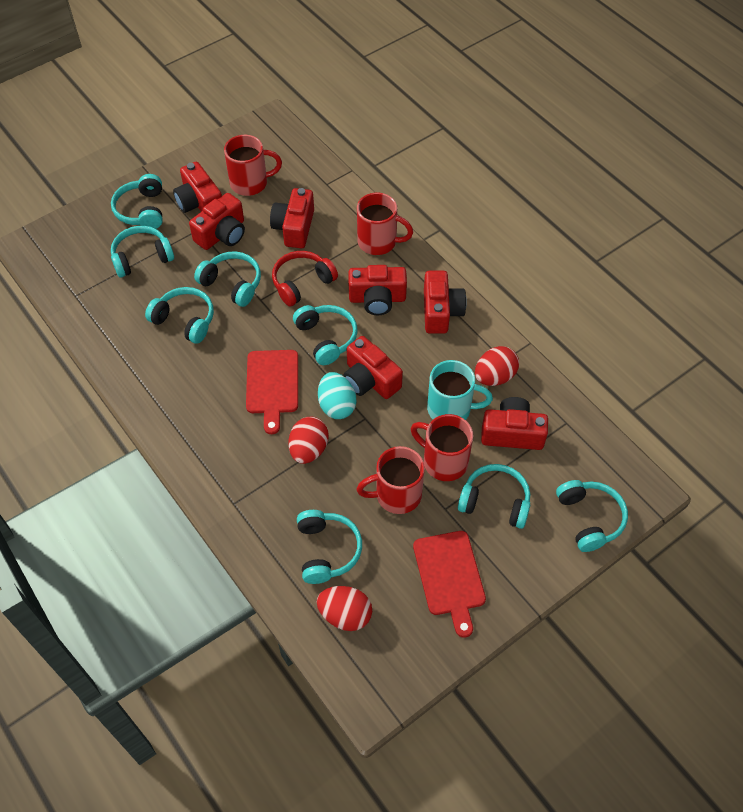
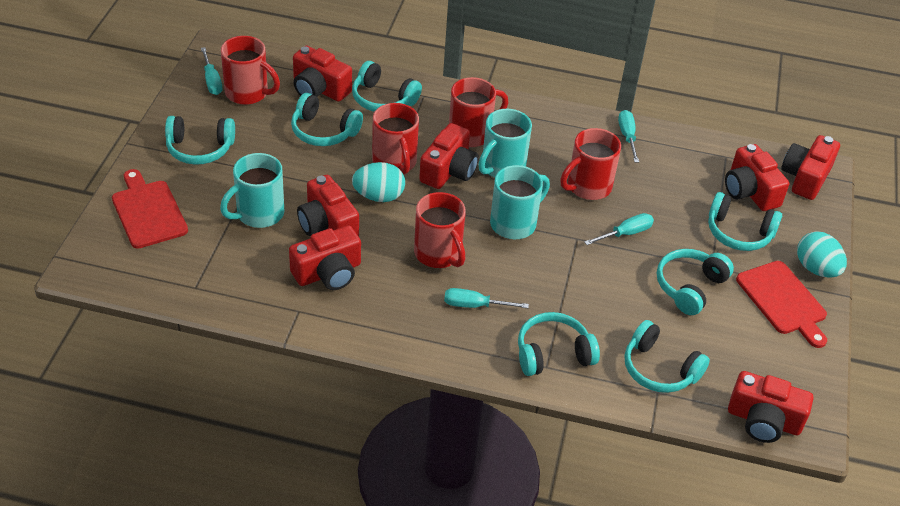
red egg: [289,417,329,464] [317,586,372,631] [475,346,519,386] = 3 -> none = 0
red headphones: [272,251,338,307] = 1 -> none = 0
red mug: [224,135,282,196] [356,446,425,514] [357,193,413,255] [411,414,473,481] = 4 -> [221,36,280,105] [372,103,419,175] [414,192,466,268] [449,77,508,147] [560,128,621,200] = 5
turquoise egg: [318,372,356,419] = 1 -> [352,162,405,202] [797,232,847,278] = 2
turquoise headphones: [111,174,163,229] [111,226,174,278] [145,287,214,344] [194,251,261,307] [293,305,358,365] [297,510,362,584] [458,464,530,529] [556,480,628,552] = 8 -> [165,116,235,165] [291,93,363,146] [352,61,422,112] [518,312,600,376] [625,320,710,393] [657,249,734,315] [708,192,782,251] = 7
turquoise mug: [427,360,493,420] = 1 -> [220,153,285,228] [478,109,532,178] [490,165,550,239] = 3
turquoise screwdriver: none = 0 -> [201,47,223,95] [444,288,529,308] [584,213,654,245] [618,110,639,162] = 4

